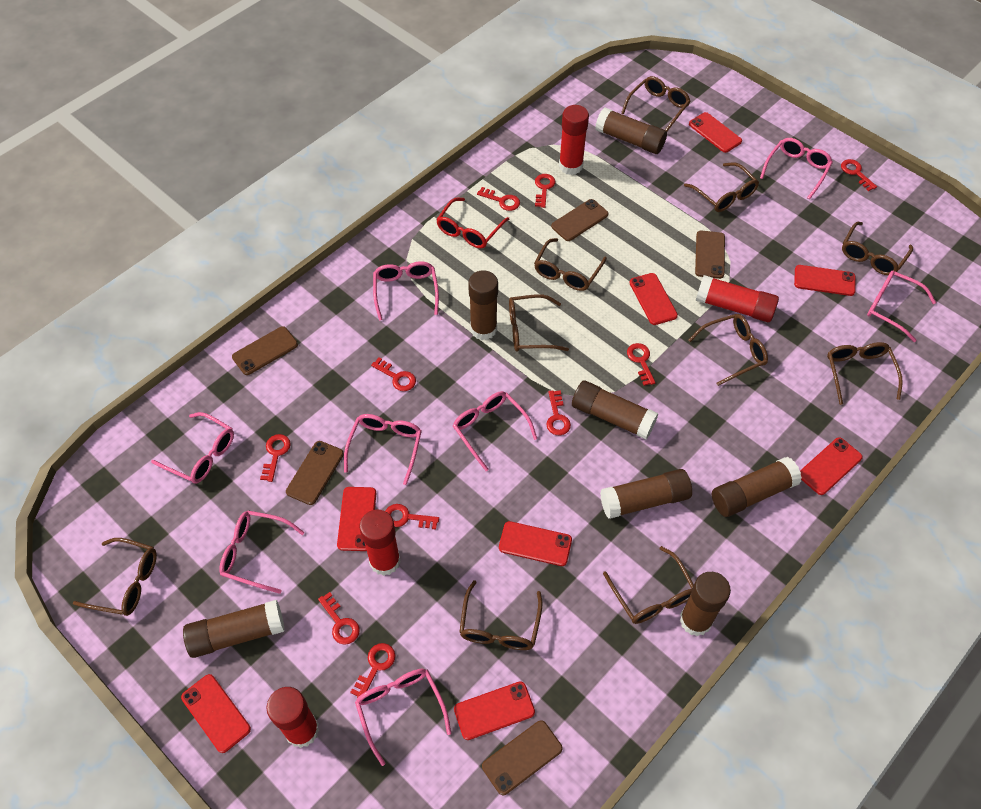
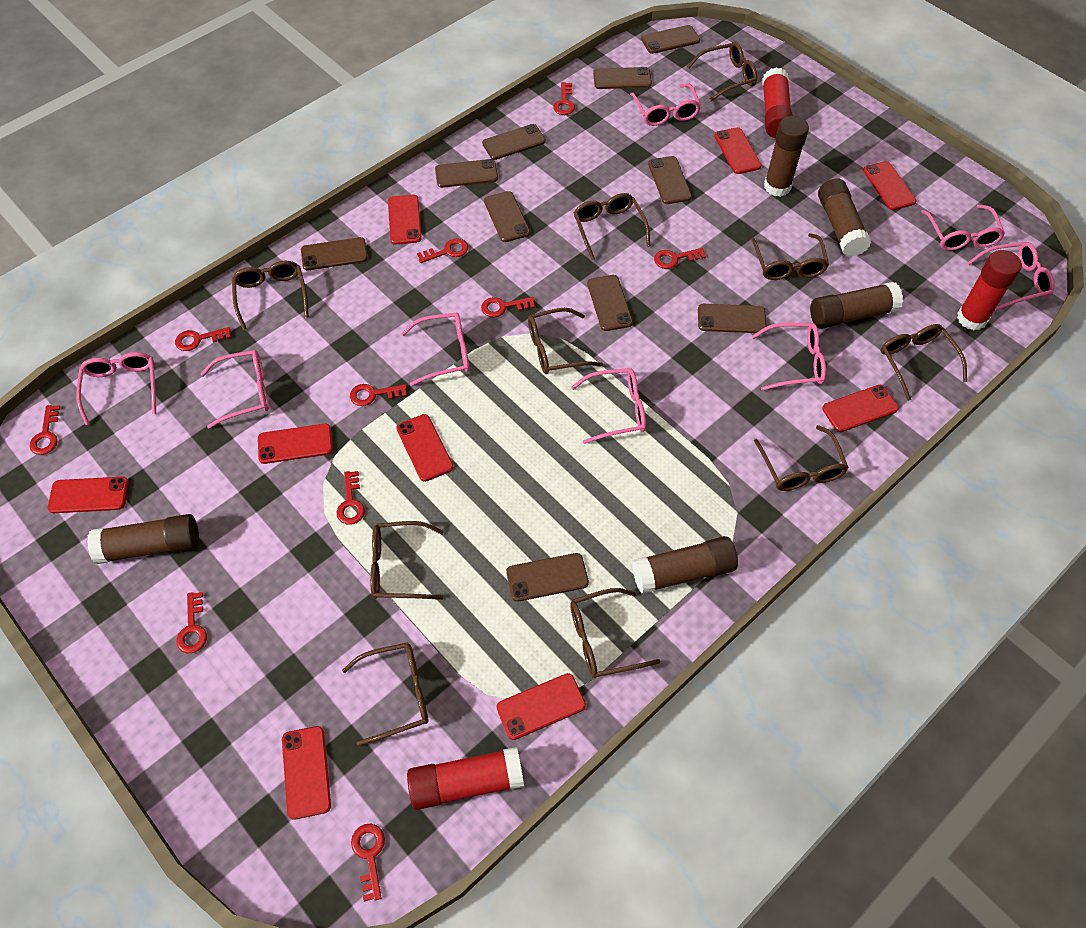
brown glue stick: [183,600,285,658] [468,270,498,340] [572,380,658,440] [595,108,667,154] [600,469,692,519] [680,572,731,636] [712,457,802,517] = 7 -> [87,514,199,564] [632,536,738,594] [764,116,809,197] [810,282,903,329] [818,178,871,257] = 5
brown phone: [232,326,298,375] [286,441,344,505] [482,720,563,795] [551,199,609,241] [695,231,725,279] = 5 -> [301,237,368,270] [435,159,498,188] [482,124,546,160] [484,191,530,242] [506,553,589,602] [587,275,633,331] [593,67,652,89] [641,25,700,54] [648,156,692,204] [698,304,767,333] = 10
red glasses: [436,198,509,248] = 1 -> none = 0
red glue stick: [266,687,319,748] [359,510,401,576] [559,105,589,175] [696,275,779,322] = 4 -> [407,747,524,810] [762,67,793,138] [957,250,1022,330] = 3
red phone: [181,674,251,753] [337,487,376,551] [454,681,535,740] [499,521,572,566] [629,273,678,325] [689,112,742,153] [794,265,855,296] [800,437,863,495] = 8 -> [48,477,129,513] [258,424,333,464] [282,726,331,820] [388,195,422,245] [396,414,453,482] [497,673,586,740] [714,127,762,174] [822,385,899,432] [863,161,917,210] = 9

